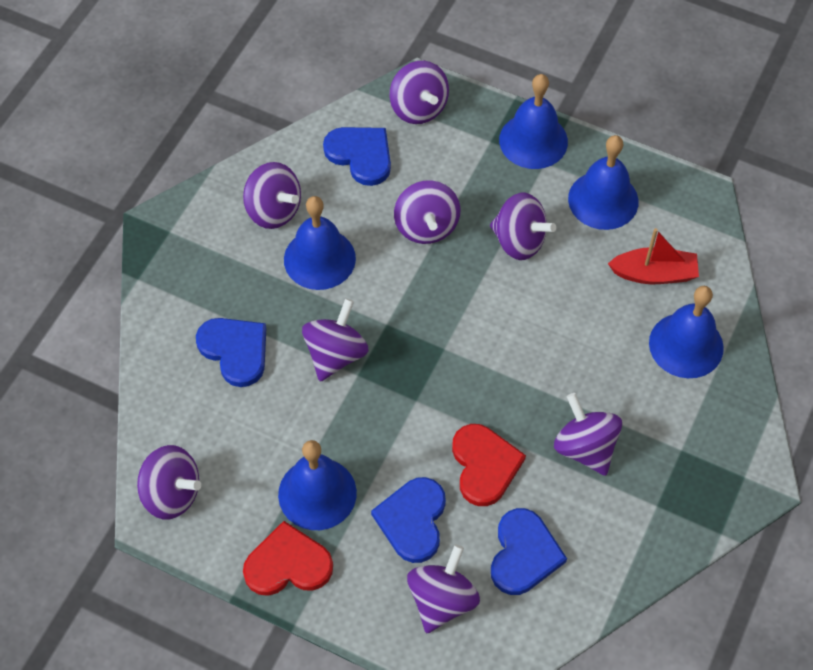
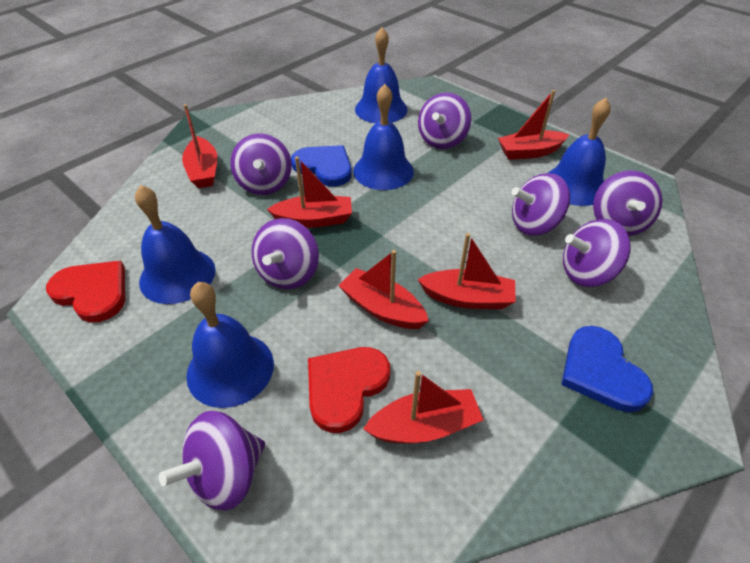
blue heart: [196,318,266,387] [323,127,391,186] [371,477,446,563] [491,508,567,595] = 4 -> [291,145,352,187] [561,326,653,412] = 2
purple spinning top: [137,445,201,519] [243,162,301,229] [302,298,369,382] [390,61,449,124] [394,180,460,244] [407,544,480,633] [490,193,556,260] [554,393,622,476] = 8 -> [159,411,265,511] [230,133,292,195] [252,218,319,289] [418,92,471,149] [512,173,570,236] [563,219,631,287] [593,171,663,236] = 7
red boat: [608,228,699,284] = 1 -> [182,104,218,188] [267,157,352,228] [338,250,429,329] [363,371,483,444] [418,233,516,309] [498,90,570,160] = 6

